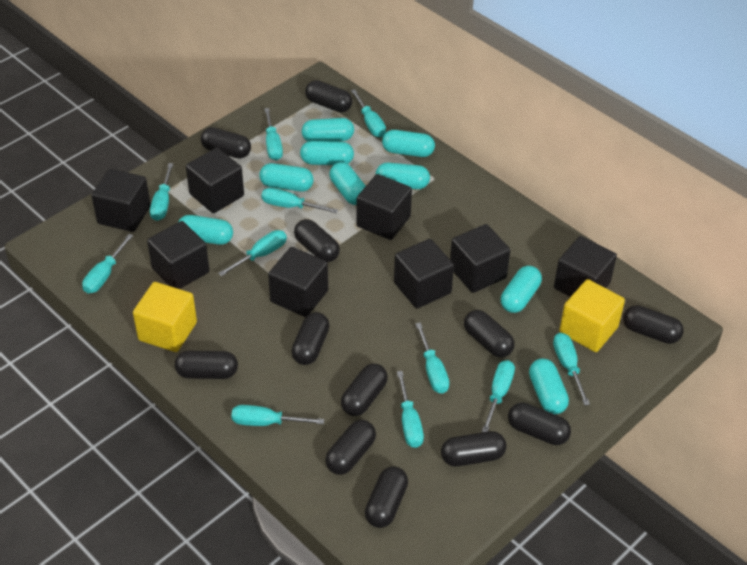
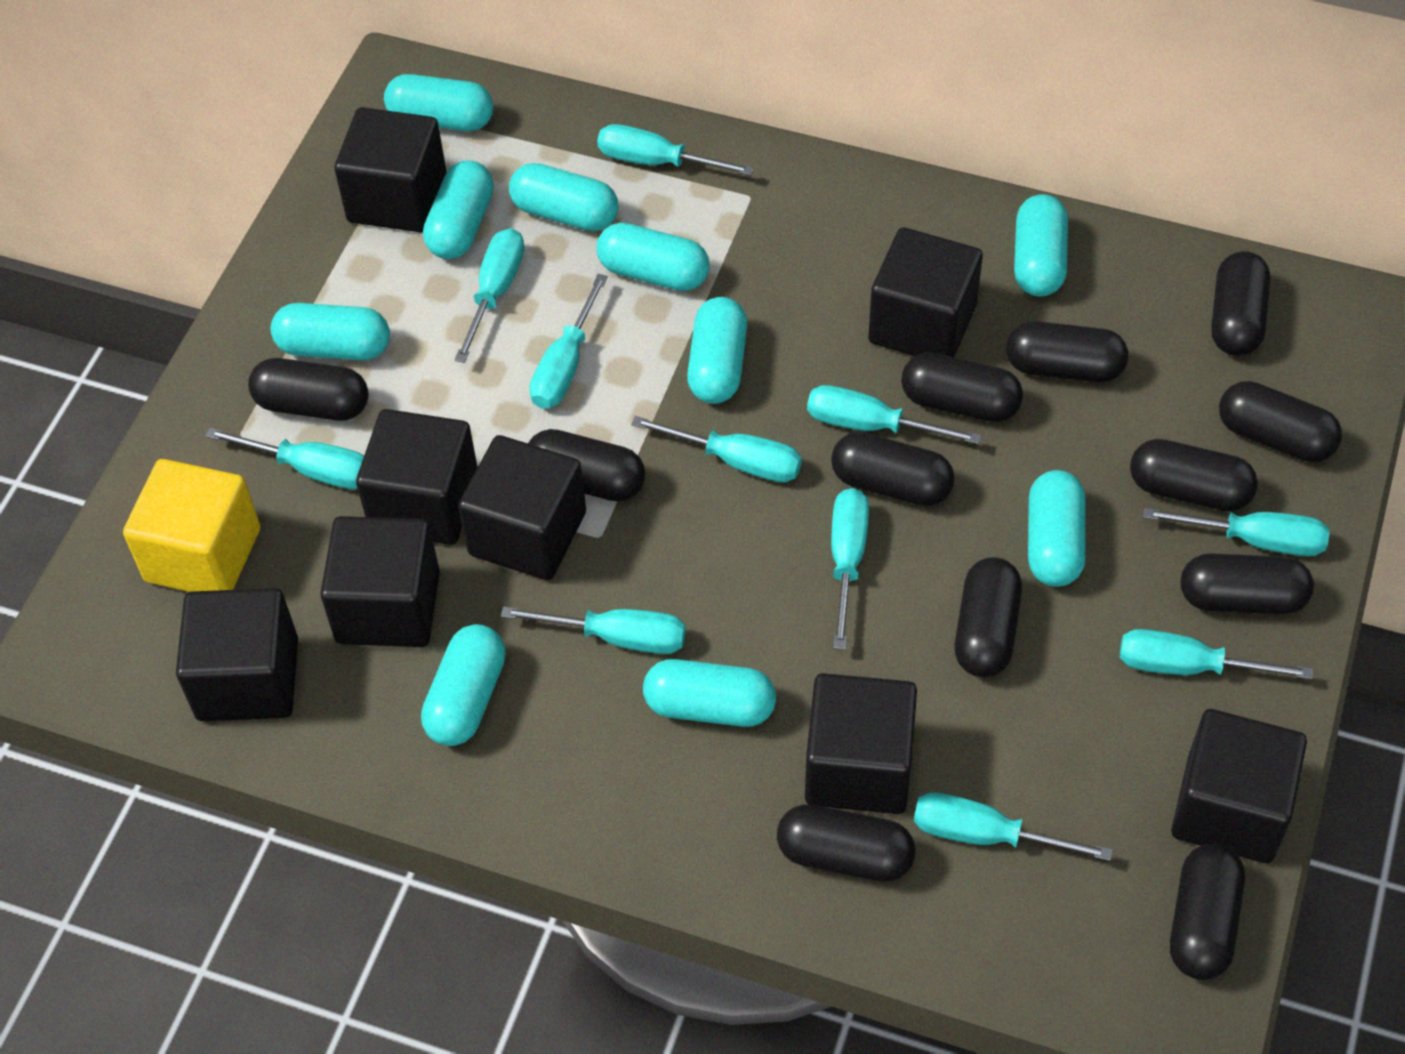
turquoise capsule: [178,215,233,245] [259,163,314,192] [300,141,354,165] [302,118,354,142] [329,162,366,205] [376,163,430,189] [382,130,435,157] [501,266,542,313] [529,358,569,414] = 9 -> [271,303,390,360] [384,74,493,131] [421,624,506,746] [423,161,494,259] [509,163,618,231] [596,223,710,291] [643,659,776,727] [687,297,747,404] [1014,194,1068,297] [1028,470,1086,587] = 10
yellow cube: [133,282,197,352] [559,279,625,352] = 2 -> [123,459,260,592] = 1

